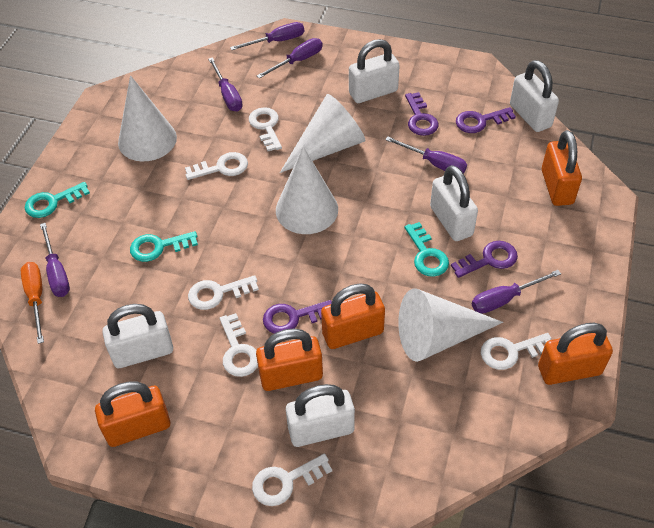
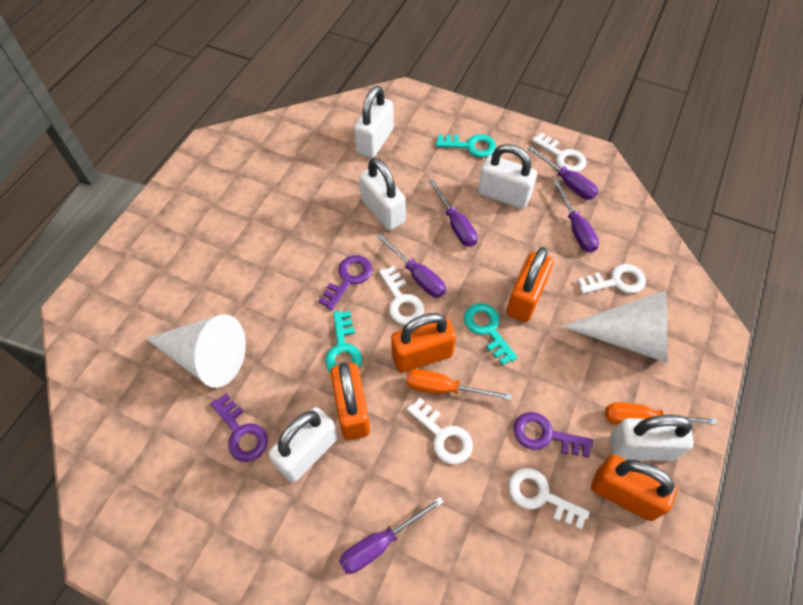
orange padlock: [95,382,170,447] [256,328,323,391] [321,283,385,349] [538,323,613,385] [542,130,582,206] = 5 -> [331,362,370,440] [391,313,456,372] [506,247,553,322] [591,455,677,521] = 4
orange screwdriver: [21,262,44,344] = 1 -> [406,369,512,400] [605,402,717,425] = 2
purple key: [263,300,332,334] [405,92,438,136] [451,241,518,278] [456,107,516,133] = 4 -> [211,394,268,462] [319,255,372,311] [514,412,593,458] = 3
purple screwdriver: [40,223,70,297] [208,57,243,112] [230,22,304,50] [257,38,323,79] [385,137,467,174] [472,270,561,314] = 6 -> [339,497,444,574] [376,233,446,298] [428,179,478,247] [527,146,598,200] [553,180,599,253] = 5
white cone: [118,75,177,161] [276,146,338,234] [280,94,365,173] [398,289,503,362] = 4 -> [145,314,246,388] [561,291,667,363] = 2
white key: [185,152,248,180] [188,275,259,310] [220,313,258,377] [249,107,282,151] [252,454,332,506] [481,333,551,370] = 6 -> [379,266,424,325] [407,398,473,464] [508,468,590,530] [532,132,586,172] [577,264,646,294] = 5

